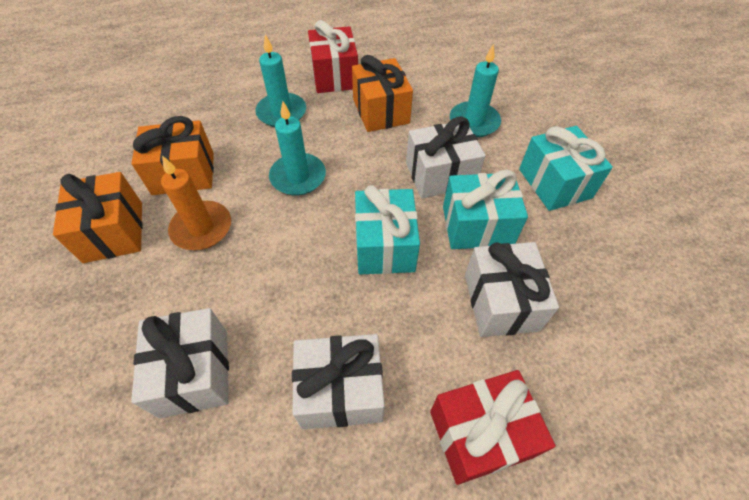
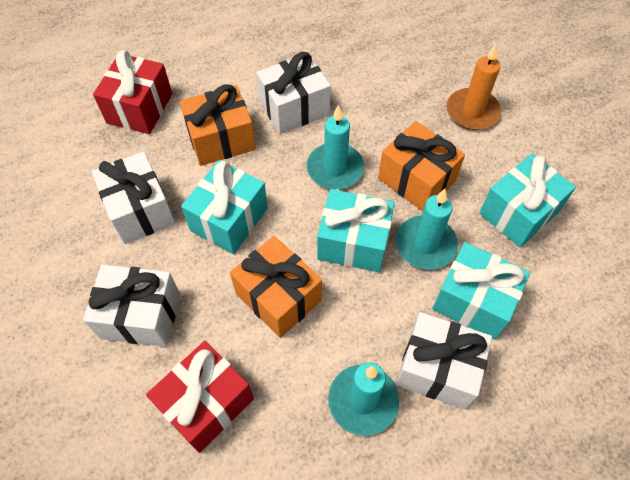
turquoise gift: [355,185,420,274] [443,170,528,249] [519,126,613,211] = 3 -> [181,160,268,254] [317,189,395,272] [432,242,530,340] [479,154,576,247] = 4

